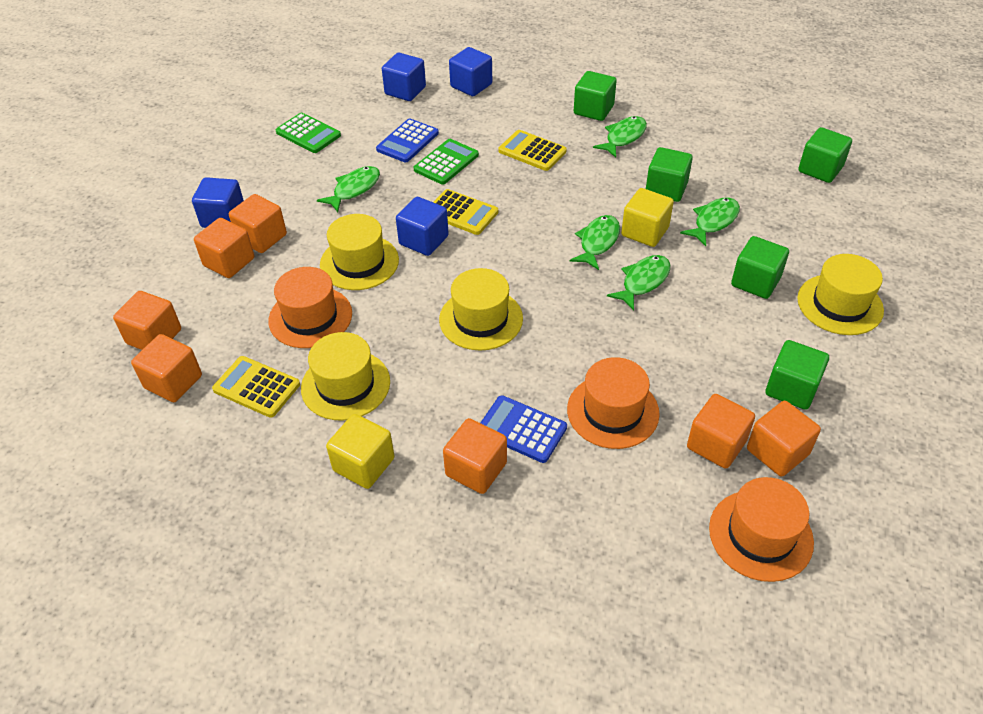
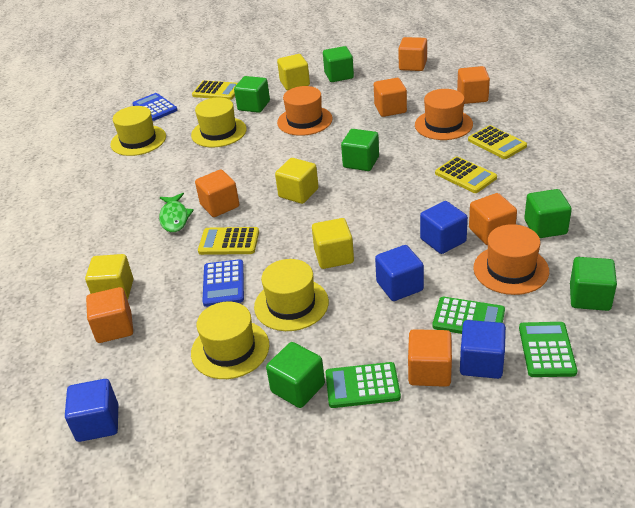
green calculator: [276,113,341,153] [414,139,479,185] = 2 -> [326,362,401,408] [433,297,505,334] [519,322,577,377] = 3
green cube: [574,71,617,121] [646,147,693,202] [731,236,789,299] [765,340,829,410] [798,127,852,183] = 5 -> [234,76,270,113] [266,342,325,408] [323,46,354,82] [341,129,379,171] [524,189,572,238] [570,257,617,311] = 6
green fish: [317,166,380,212] [570,215,620,270] [593,116,647,158] [607,255,670,311] [680,198,740,246] = 5 -> [159,193,194,232] = 1
yellow calculator: [212,356,300,418] [433,189,498,235] [499,130,567,171] = 3 -> [192,80,238,100] [198,227,259,255] [435,156,497,193] [468,125,527,159] = 4
yellow cube: [326,414,395,489] [621,188,674,247] = 2 -> [85,254,133,300] [275,158,319,204] [277,54,310,91] [312,218,354,269] = 4

